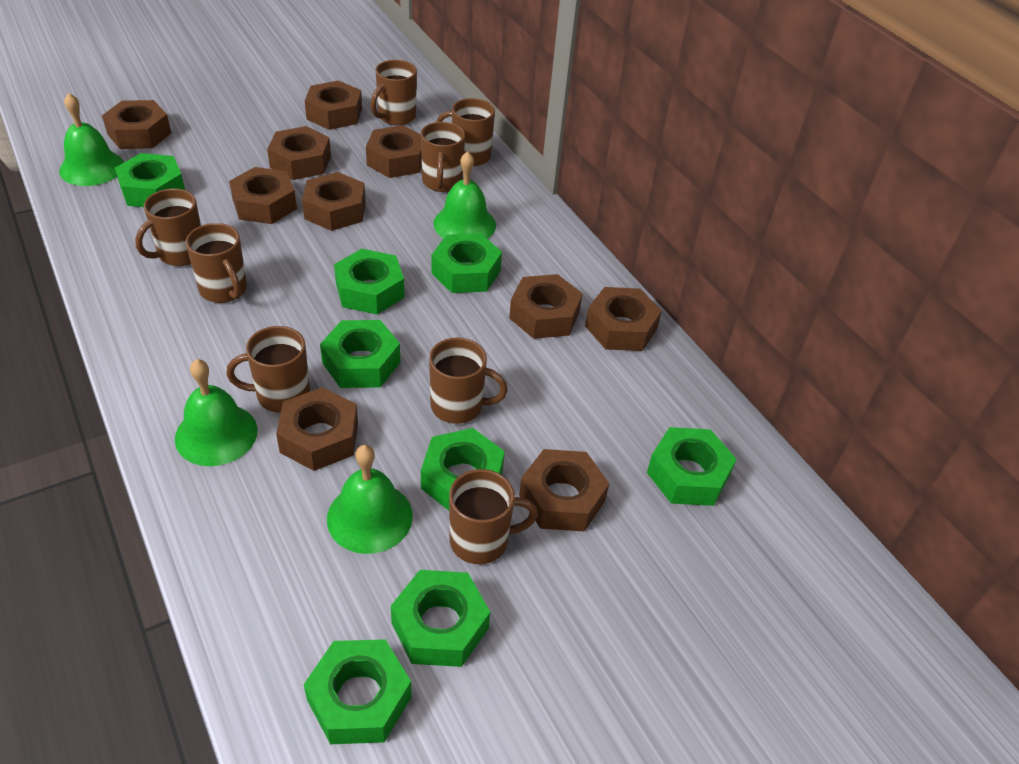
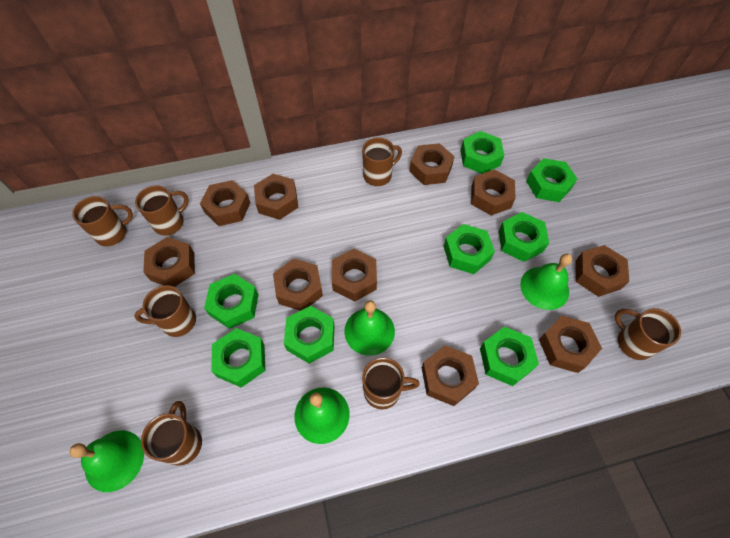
brown mug: [135,189,201,266] [186,223,247,303] [227,326,310,413] [370,60,417,125] [421,122,465,192] [429,338,508,424] [436,98,495,166] [449,469,538,564] = 8 -> [72,196,133,246] [134,285,196,337] [135,185,189,236] [141,401,202,466] [362,137,402,186] [362,357,420,409] [615,308,681,360] = 7

